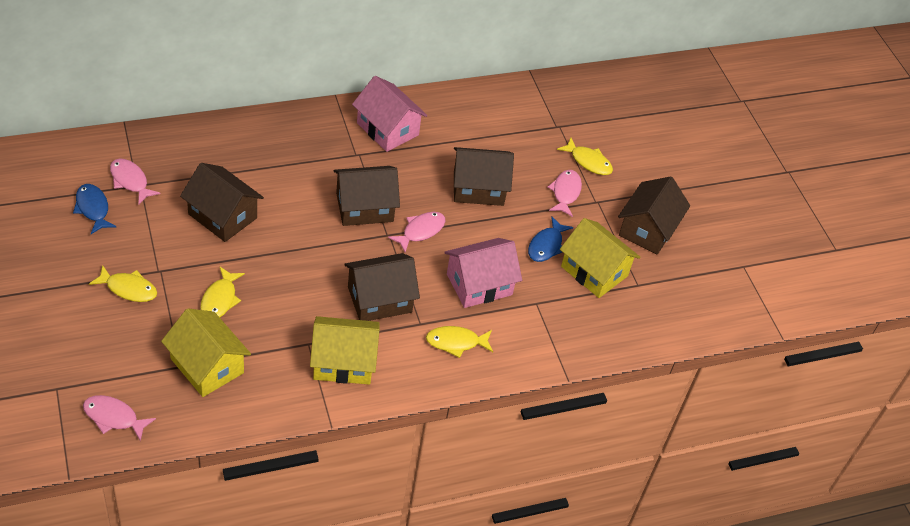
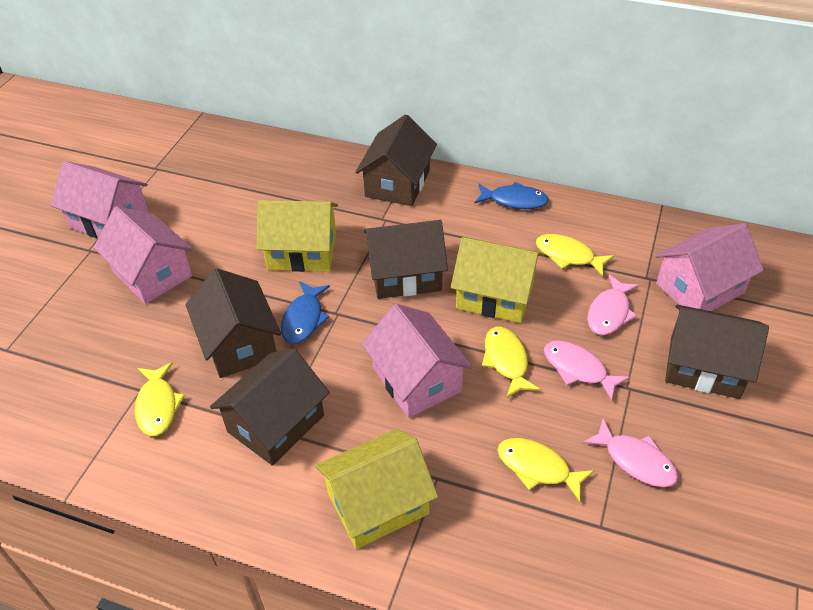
pink fish: [83,395,156,441] [110,158,160,205] [388,212,445,252] [547,170,582,217] = 4 -> [544,341,630,401] [582,419,678,487] [587,275,640,335] = 3
pink house: [352,76,428,152] [445,238,522,308] = 2 -> [51,161,149,238] [94,206,193,304] [362,304,472,418] [655,223,764,311] = 4

